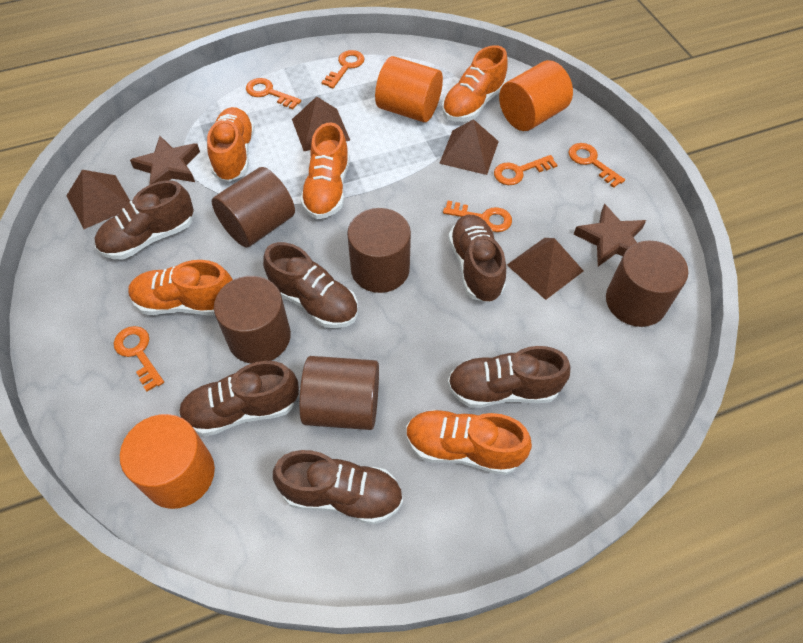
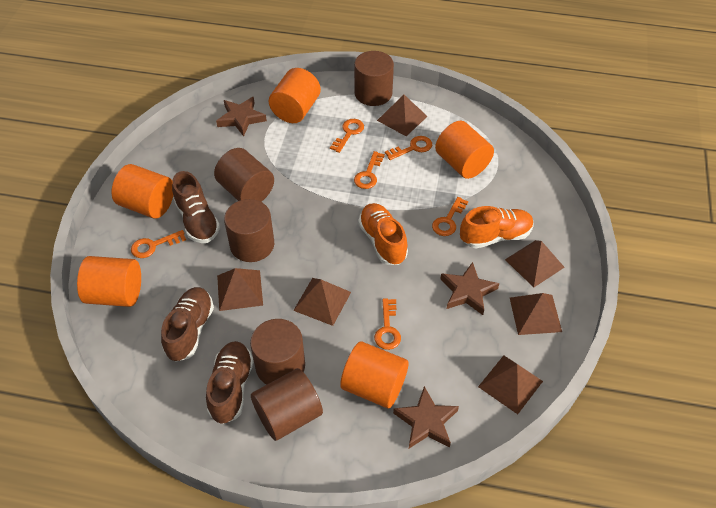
brown pyramid: [66,170,130,229] [292,96,350,151] [439,119,499,175] [507,238,583,300] = 4 -> [217,268,263,311] [293,278,351,326] [377,95,428,136] [478,355,543,414] [505,240,565,287] [510,293,562,335] = 6
brown shoe: [94,180,194,259] [179,361,299,436] [263,242,358,328] [273,450,403,524] [447,346,570,408] [448,215,506,303] = 6 -> [161,287,214,362] [172,171,220,243] [206,341,254,424] = 3
brown star: [130,136,200,185] [574,204,646,266] = 2 -> [216,97,267,136] [393,386,459,448] [440,262,499,315] = 3
orange cylinder: [120,414,215,509] [375,56,443,122] [499,60,573,131] = 3 -> [77,256,141,307] [112,164,173,219] [269,68,321,123] [340,341,409,409] [435,121,494,179] = 5
orange shoe: [128,260,233,315] [207,107,255,182] [300,122,350,219] [406,410,532,475] [442,45,508,122] = 5 -> [358,203,408,265] [460,206,534,248] = 2

